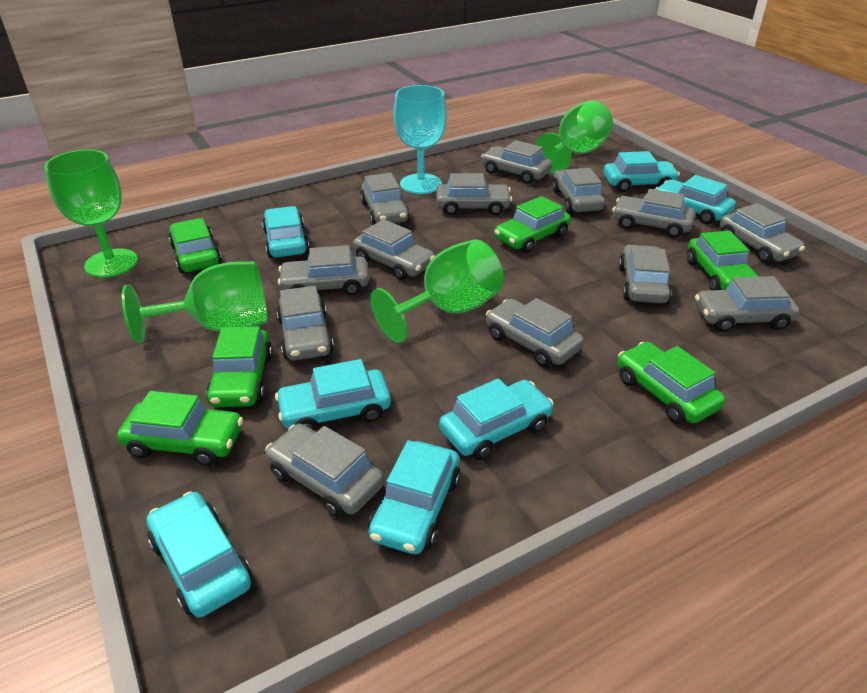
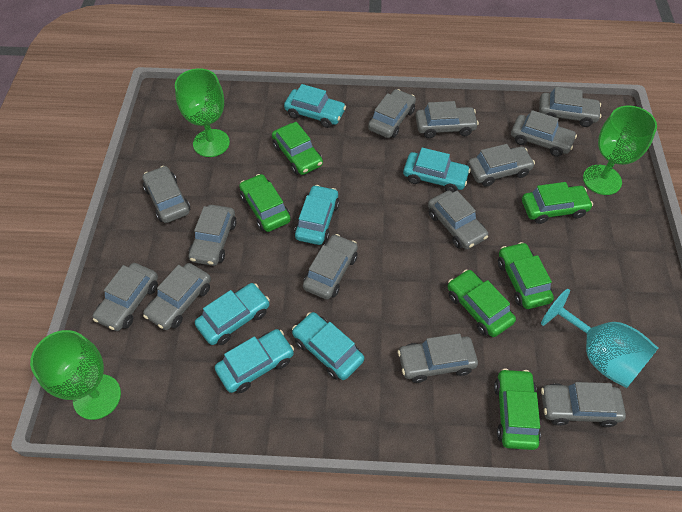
green goblet: [44,150,138,277] [122,262,267,343] [370,239,504,343] [535,100,613,173] = 4 -> [30,330,121,420] [175,68,230,157] [583,106,657,195] = 3
turquoise car: [147,492,252,617] [262,206,309,258] [275,359,391,430] [368,440,461,554] [439,378,554,460] [603,151,680,192] [655,175,736,224] = 7 -> [195,283,270,345] [215,329,294,393] [284,84,346,128] [292,312,364,380] [294,185,339,245] [403,148,471,193] = 6

